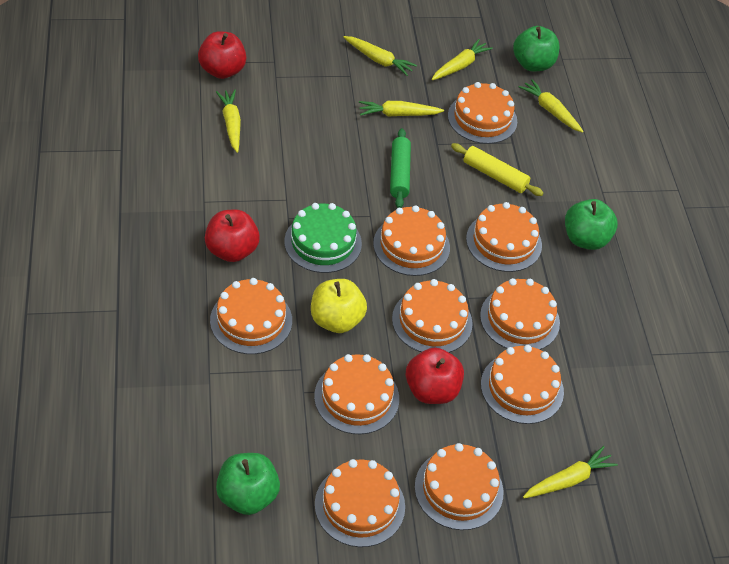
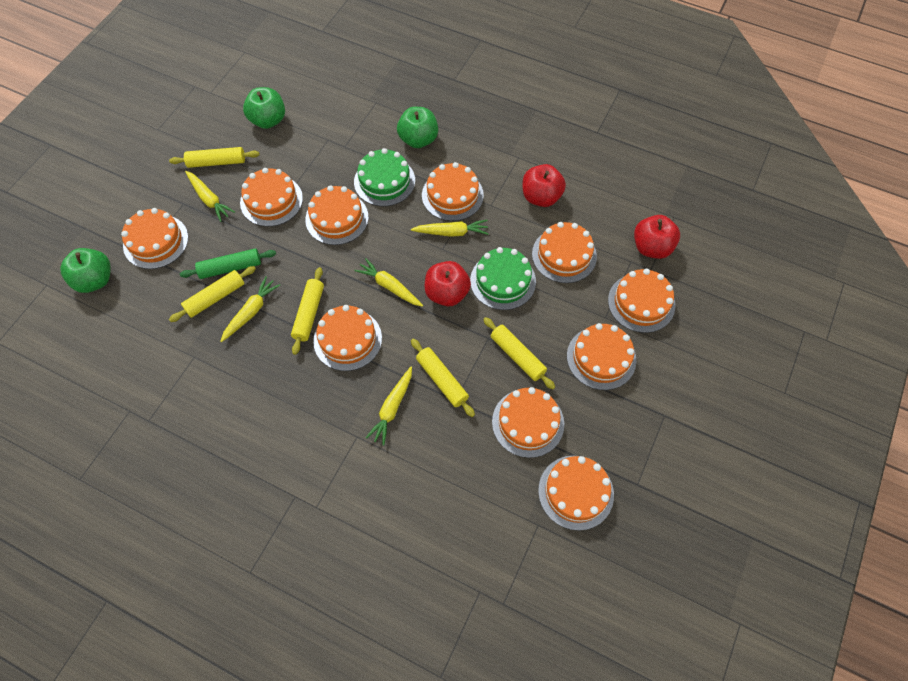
green cake: [284,203,362,273] = 1 -> [354,148,415,206] [470,247,536,310] = 2
yellow apple: [311,279,367,333] = 1 -> none = 0
yellow carrot: [216,90,241,153] [343,36,417,76] [359,101,444,117] [431,39,493,80] [519,79,584,133] [523,446,618,498] = 6 -> [185,171,235,222] [220,276,280,342] [354,258,423,307] [366,367,412,446] [411,220,489,237] = 5
yellow rolling pin: [451,143,543,196] = 1 -> [169,147,260,168] [169,266,256,322] [291,267,324,355] [411,339,475,417] [483,317,555,389] = 5

